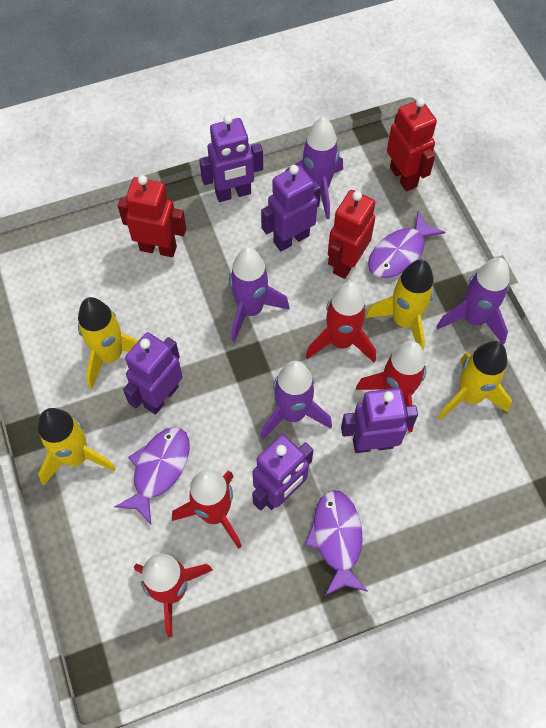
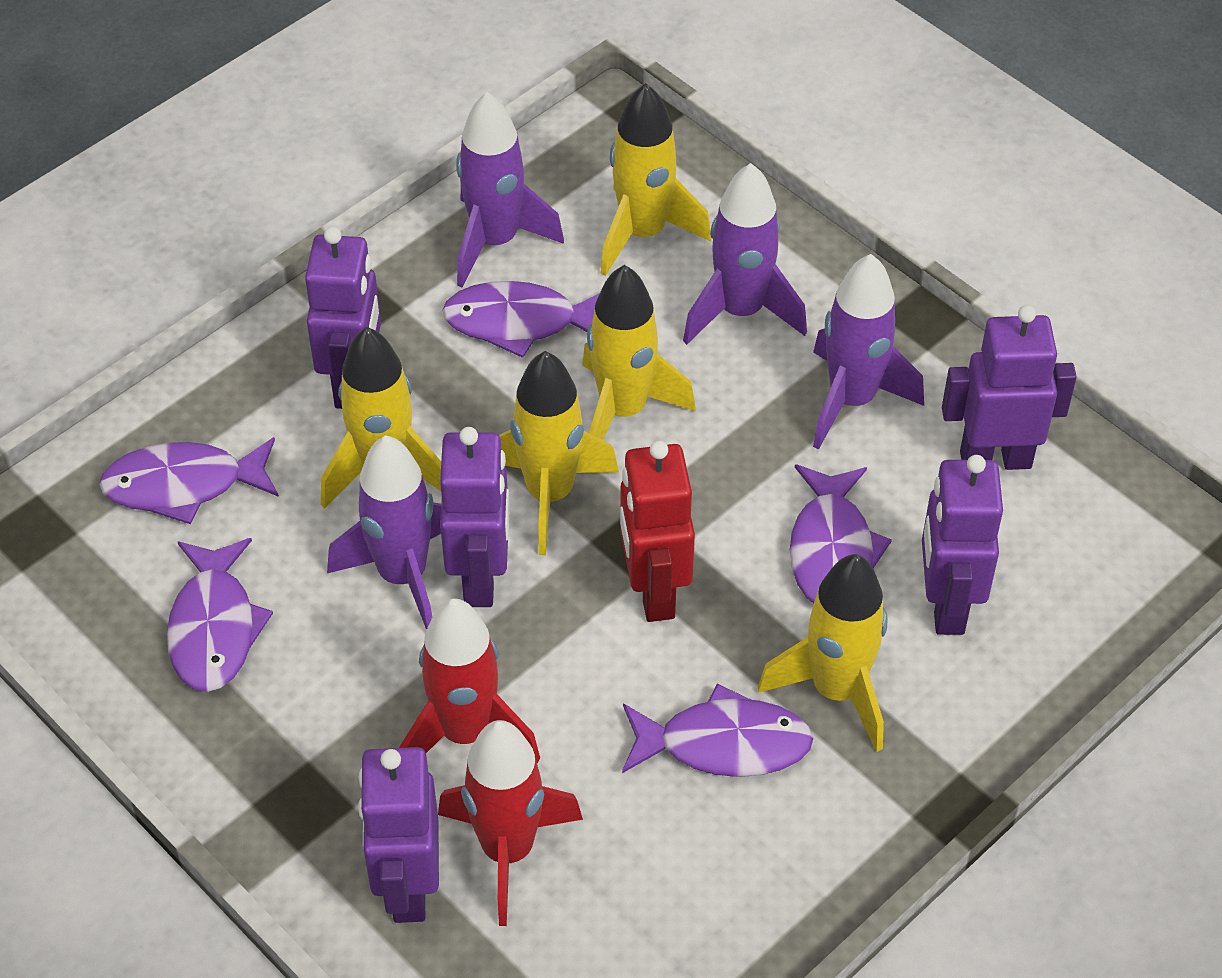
purple fish: [115,427,190,524] [305,490,368,596] [368,211,445,278] = 3 -> [99,437,279,524] [167,538,273,692] [442,281,600,358] [622,684,813,777] [790,464,892,604] = 5
red robot: [118,175,186,257] [328,190,375,279] [387,98,437,191] = 3 -> [620,441,695,622] = 1
red rocket: [134,554,213,637] [172,470,242,549] [306,282,376,362] [356,341,426,433] = 4 -> [399,598,540,763] [438,720,583,926] = 2
yellow rocket: [38,408,116,486] [78,297,139,389] [365,260,434,350] [438,341,512,420] = 4 -> [321,327,441,509] [499,351,619,555] [582,265,696,440] [601,84,711,276] [758,554,887,752] = 5

